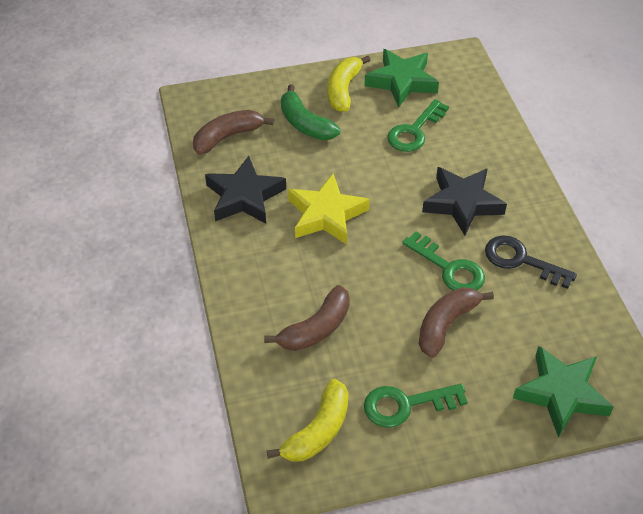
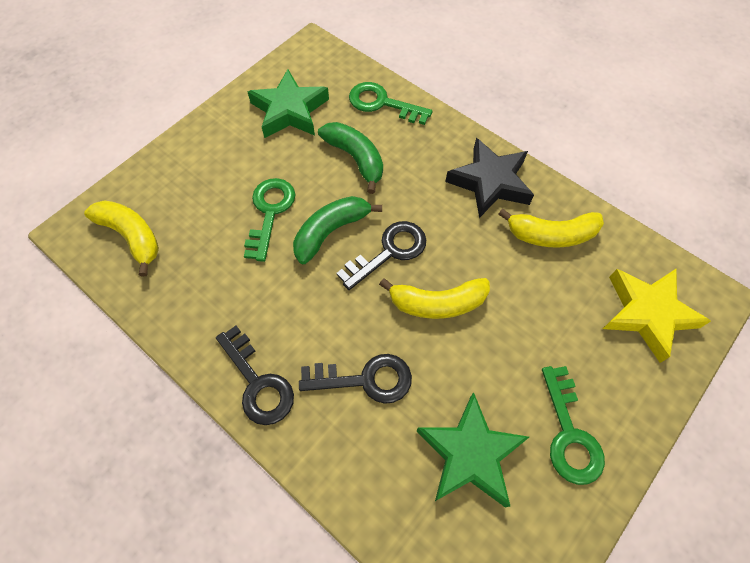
black key: [485,235,577,289] = 1 -> [216,326,294,425] [299,354,412,404] [336,221,426,290] = 3
black star: [205,156,286,224] [422,167,507,236] = 2 -> [445,138,534,218] = 1
brown banana: [193,110,274,154] [264,285,350,351] [419,287,494,358] = 3 -> none = 0
green banana: [281,85,340,140] = 1 -> [293,196,382,264] [318,122,383,194] = 2
yellow banana: [267,379,349,462] [328,56,371,112] = 2 -> [84,200,159,277] [379,278,490,319] [498,209,604,248] = 3

